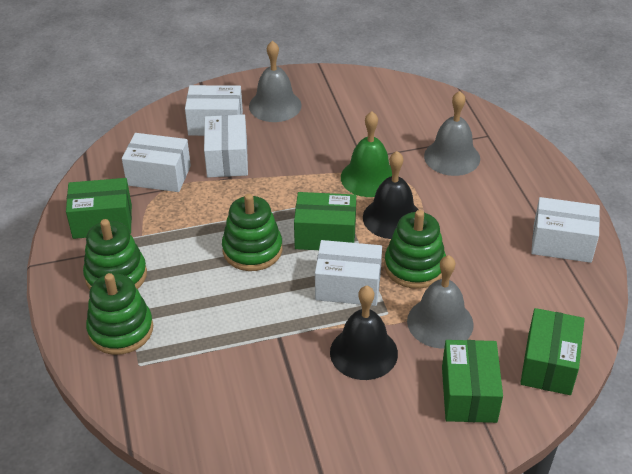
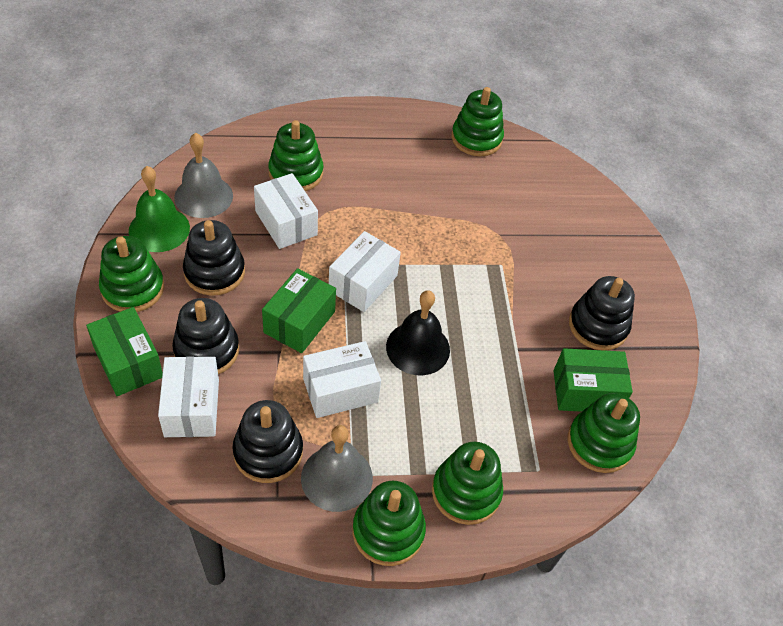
black bell: [330,286,398,380] [363,151,419,239] = 2 -> [386,290,450,375] = 1
black stacking toy: none = 0 -> [172,298,239,374] [183,220,245,296] [232,400,303,483] [569,276,635,351] = 4
green box: [66,178,132,239] [294,192,356,250] [442,340,503,423] [520,308,585,395] = 4 -> [86,307,163,396] [262,268,336,353] [554,348,633,412] = 3
green stacking toy: [83,219,147,289] [86,273,153,355] [222,194,282,271] [384,210,446,289] = 4 -> [99,236,164,312] [268,120,324,191] [353,481,426,566] [432,442,503,525] [452,87,504,156] [568,393,640,473] = 6
grey bell: [249,41,302,122] [407,255,474,349] [424,91,480,176] = 3 -> [174,133,233,218] [301,425,373,512] = 2
white box: [122,133,191,192] [185,85,243,136] [204,115,248,178] [315,240,382,306] [531,197,600,263] = 5 -> [158,356,219,437] [254,173,318,249] [303,341,381,418] [329,231,401,312] = 4

